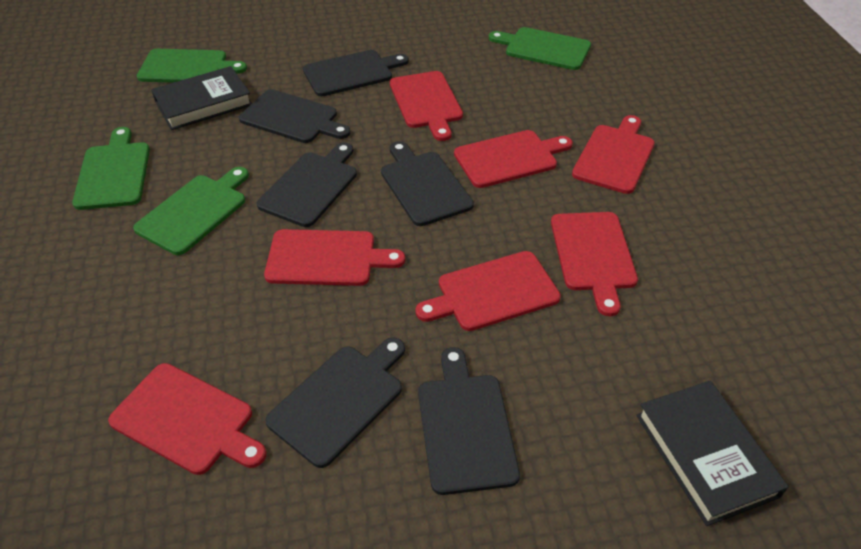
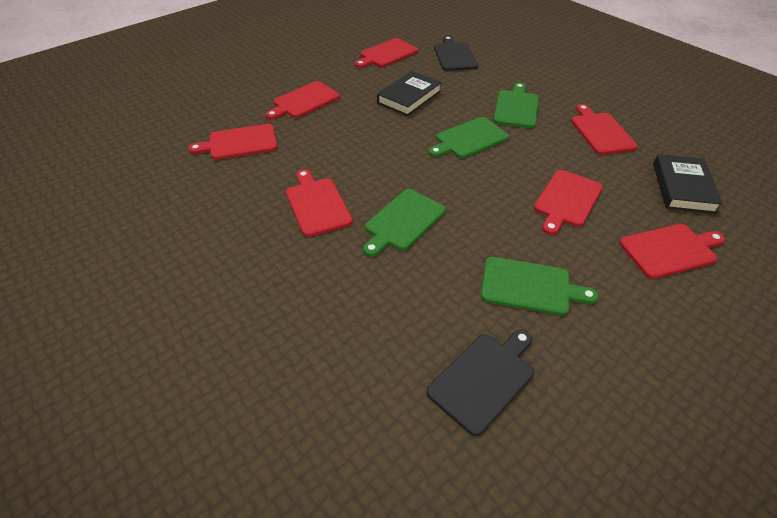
black cutting board: [239,89,350,143] [257,142,357,227] [265,337,405,468] [303,50,409,96] [381,141,474,226] [418,347,520,495] = 6 -> [426,329,534,436] [434,36,478,71] = 2

